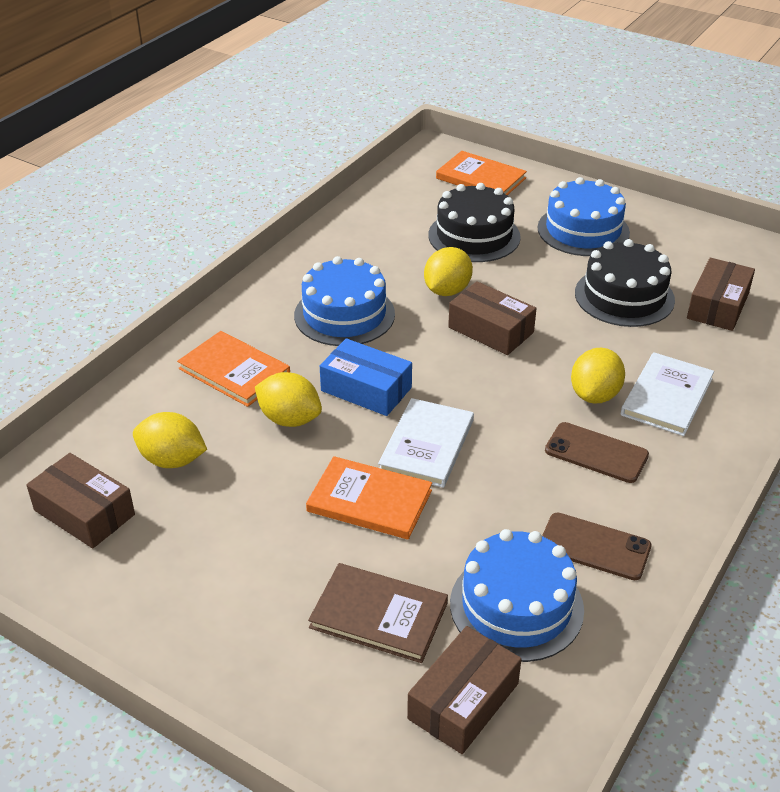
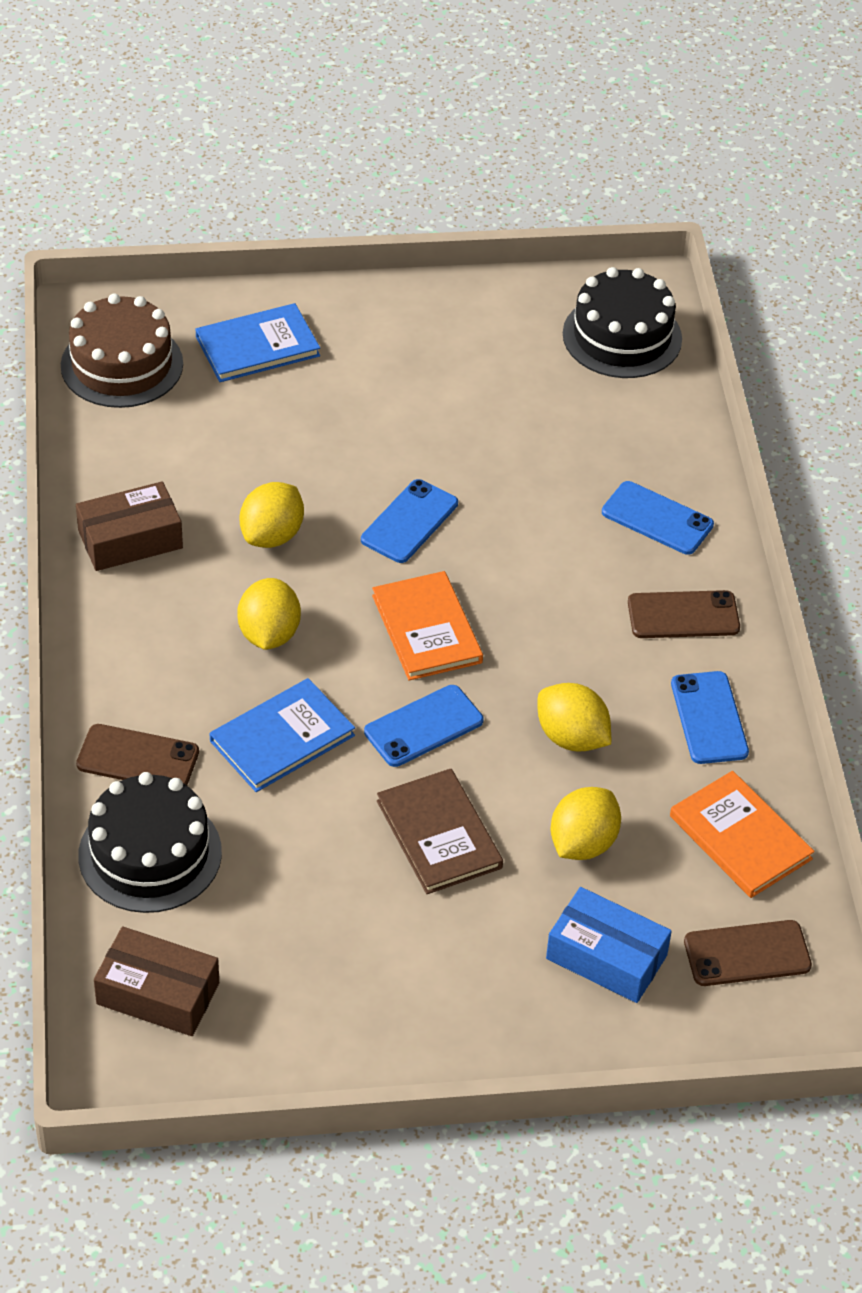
blue book: none = 0 -> [195,303,320,382] [210,678,355,792] = 2
blue cake: [294,256,395,346] [450,529,584,662] [537,177,630,256] = 3 -> none = 0
blue phone: none = 0 -> [361,479,458,563] [364,685,483,767] [602,481,714,555] [671,671,749,764] = 4
brown box: [26,453,135,548] [407,626,521,754] [448,281,537,355] [687,258,755,331] = 4 -> [76,481,183,571] [94,926,219,1036] = 2
brown cake: none = 0 -> [61,293,183,408] = 1
brown phone: [542,512,652,580] [545,422,649,483] = 2 -> [76,724,199,785] [628,590,740,638] [684,920,812,986] = 3
orange book: [177,331,290,407] [306,456,432,540] [436,151,527,195] = 3 -> [372,571,483,681] [670,771,815,898] = 2
white book: [378,398,474,488] [621,352,714,436] = 2 -> none = 0

